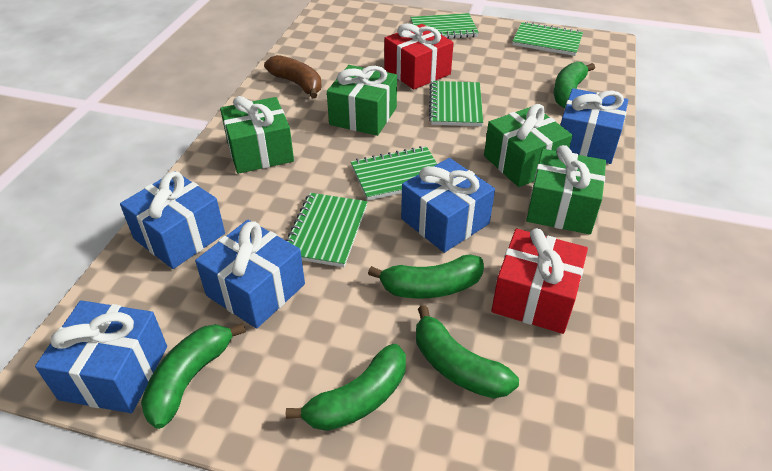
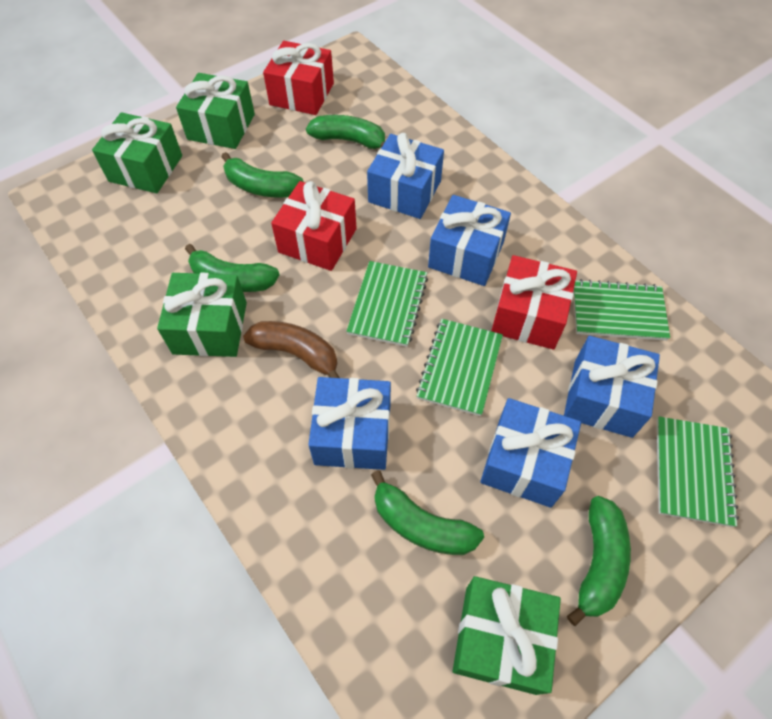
green notebook: [286,193,368,267] [351,146,437,201] [410,13,479,39] [429,81,483,126] [512,21,583,56] = 5 -> [346,261,428,347] [416,319,503,416] [573,279,670,341] [657,417,739,527] = 4
red gift: [384,23,454,89] [491,228,588,334] = 2 -> [263,41,334,115] [271,181,357,271] [491,255,577,350] = 3

